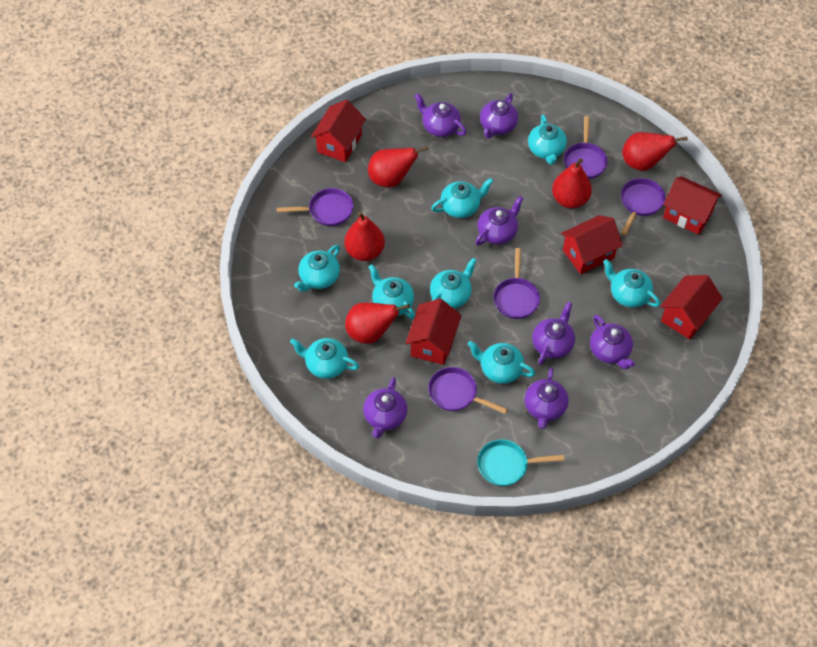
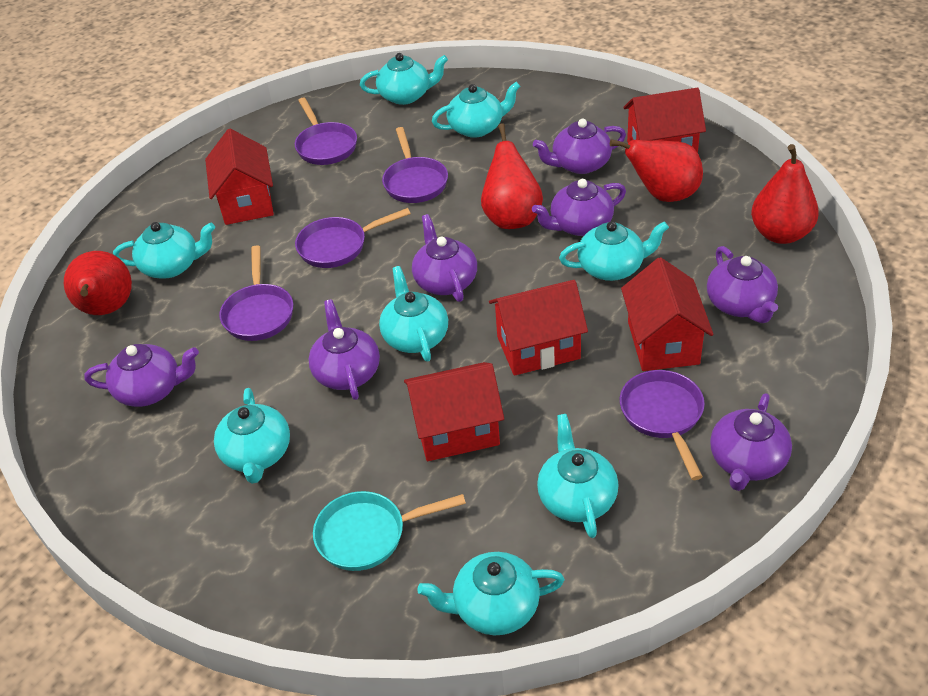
red pear: [344,211,385,261] [345,302,410,344] [368,146,428,188] [552,158,592,208] [622,132,687,171] = 5 -> [64,251,132,315] [481,123,543,229] [610,139,703,202] [751,144,819,244] = 4

